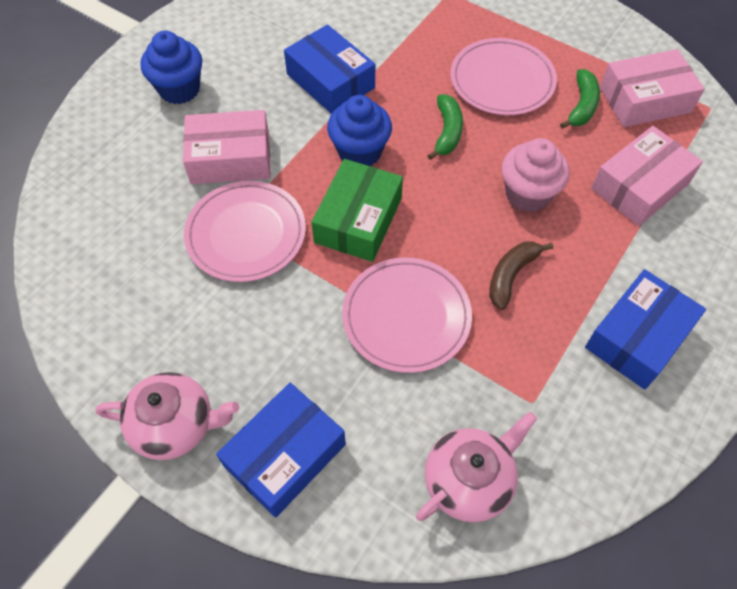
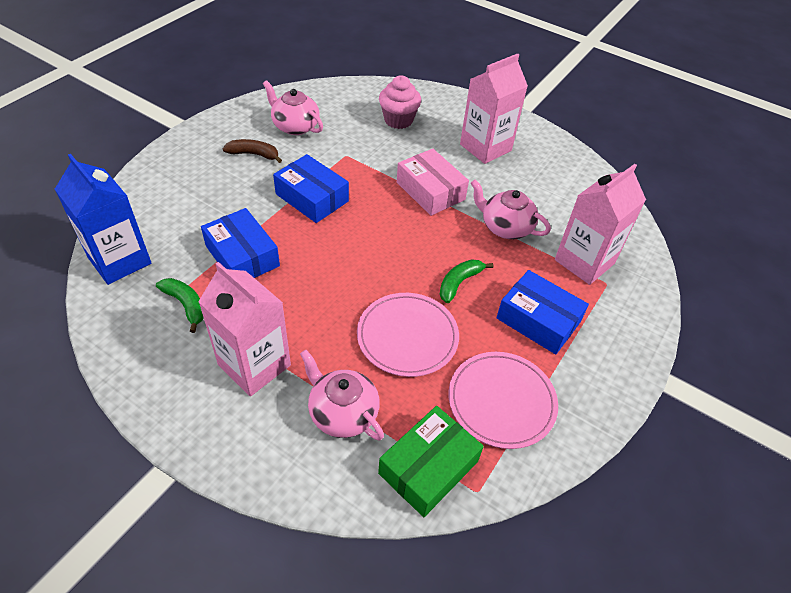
blue carton: none = 0 -> [55,154,151,285] = 1
blue cupcake: [141,31,202,104] [327,95,392,166] = 2 -> none = 0
pink box: [183,110,271,184] [591,126,703,226] [600,49,705,127] = 3 -> [397,149,469,216] = 1
pink carton: none = 0 -> [198,262,291,396] [460,53,528,164] [555,164,646,285] = 3
pink plate: [184,181,306,282] [342,257,472,373] [450,38,557,115] = 3 -> [357,293,459,377] [448,352,558,449] = 2
pink teapot: [95,372,239,460] [416,412,537,522] = 2 -> [263,80,323,135] [300,350,384,441] [471,180,551,239] = 3

